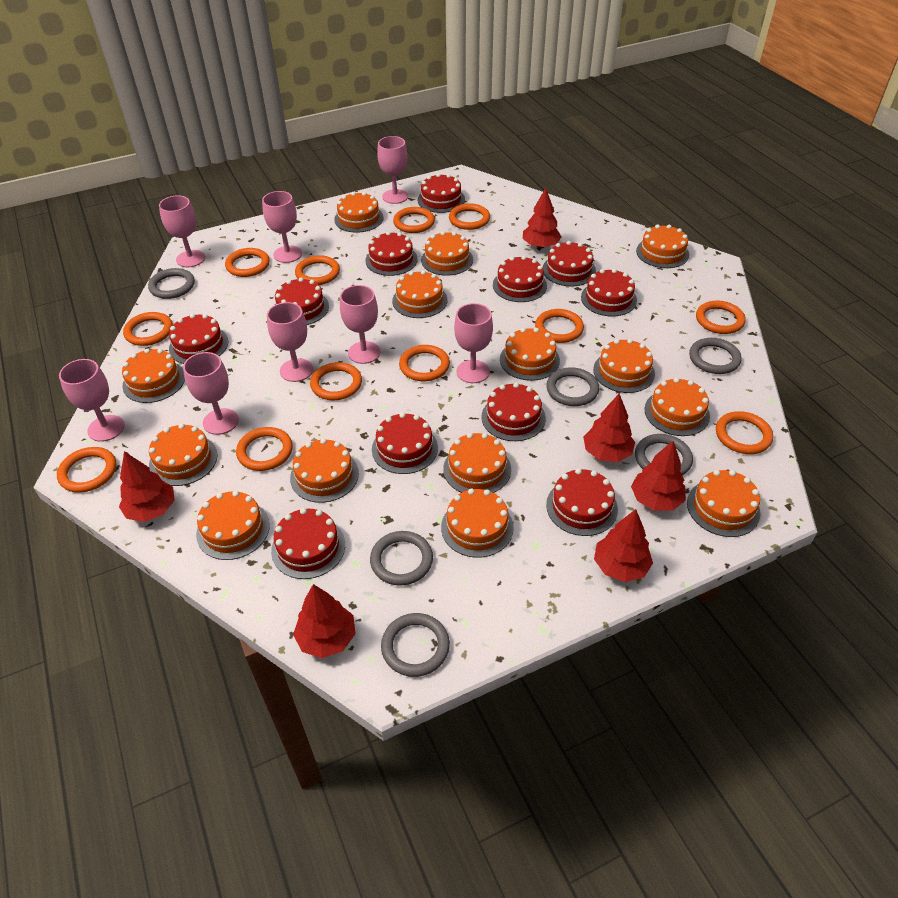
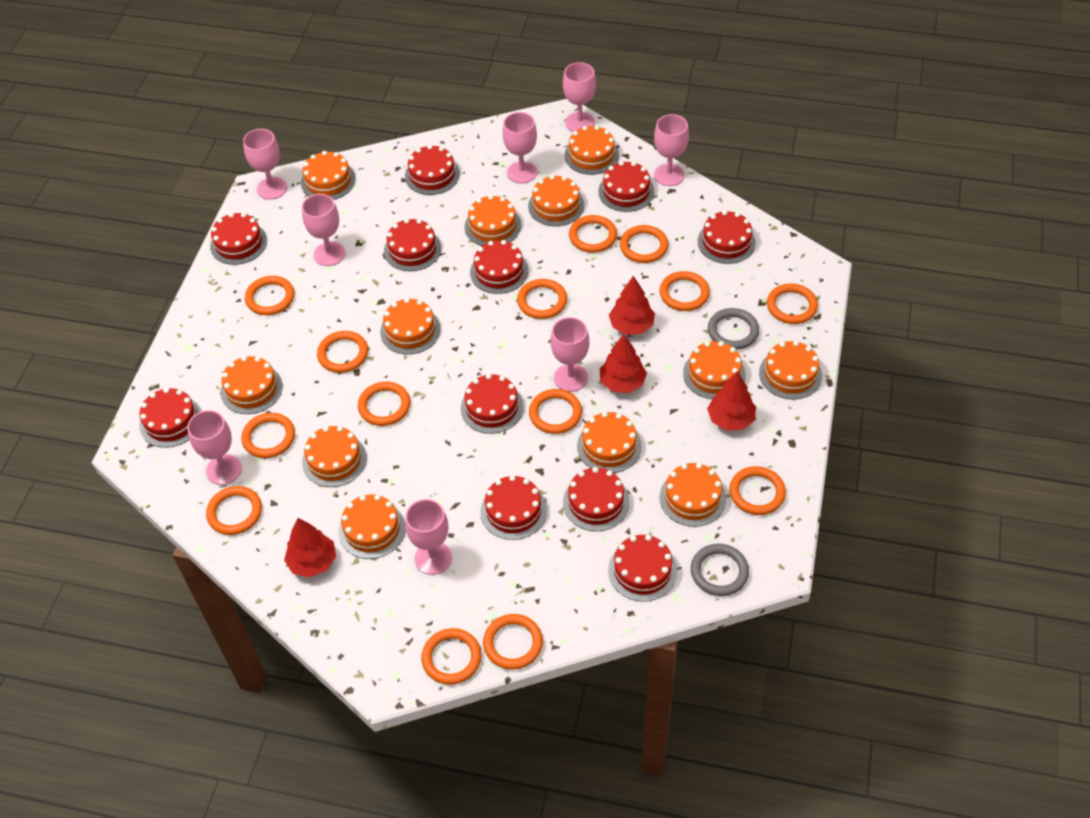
grey ring: [148,268,195,299] [370,531,433,586] [381,613,450,677] [546,367,599,406] [635,434,693,475] [689,338,742,374] = 6 -> [691,544,749,596] [708,308,759,350] = 2
orange cake: [122,349,185,403] [149,424,217,486] [196,491,270,560] [290,438,359,503] [334,192,383,233] [392,270,447,318] [421,231,473,276] [441,488,514,558] [443,433,511,493] [500,328,560,381] [593,339,655,393] [636,225,689,268] [644,378,710,436] [687,470,761,537] = 14 -> [221,356,283,414] [301,151,356,200] [302,426,367,487] [339,494,406,559] [380,298,440,354] [465,195,521,246] [528,175,584,226] [565,125,619,175] [577,412,642,473] [660,463,726,527] [683,341,746,399] [759,341,822,399] = 12
orange ring: [57,447,117,493] [123,312,173,346] [225,248,270,277] [236,427,293,471] [295,255,340,285] [310,362,362,400] [393,207,435,233] [399,345,450,381] [449,204,490,230] [535,309,584,343] [696,301,746,334] [716,411,773,454] = 12 -> [206,486,262,535] [241,413,295,458] [245,276,294,315] [317,331,368,373] [358,382,411,426] [421,628,482,685] [483,614,543,669] [517,279,567,319] [529,389,582,434] [569,215,617,253] [620,225,669,263] [660,271,710,311] [729,466,786,515] [767,283,818,324] = 14
red tree: [119,451,175,522] [293,584,356,658] [522,188,562,248] [583,394,635,462] [594,509,653,582] [631,441,686,511] = 6 -> [284,518,336,578] [600,334,647,393] [609,276,655,335] [707,371,756,430] = 4

